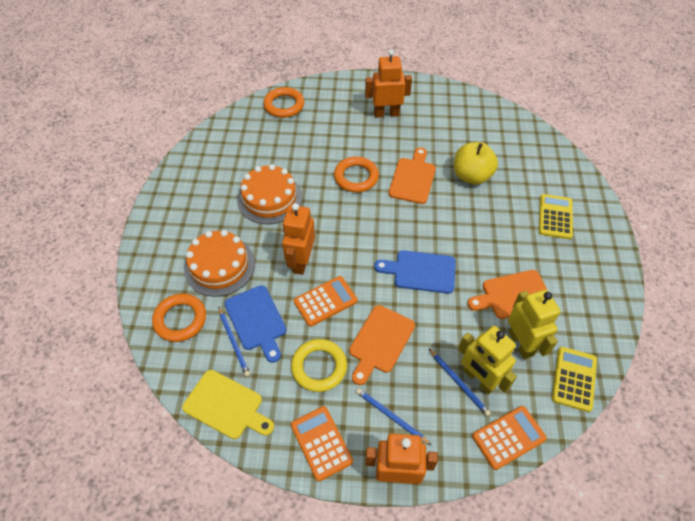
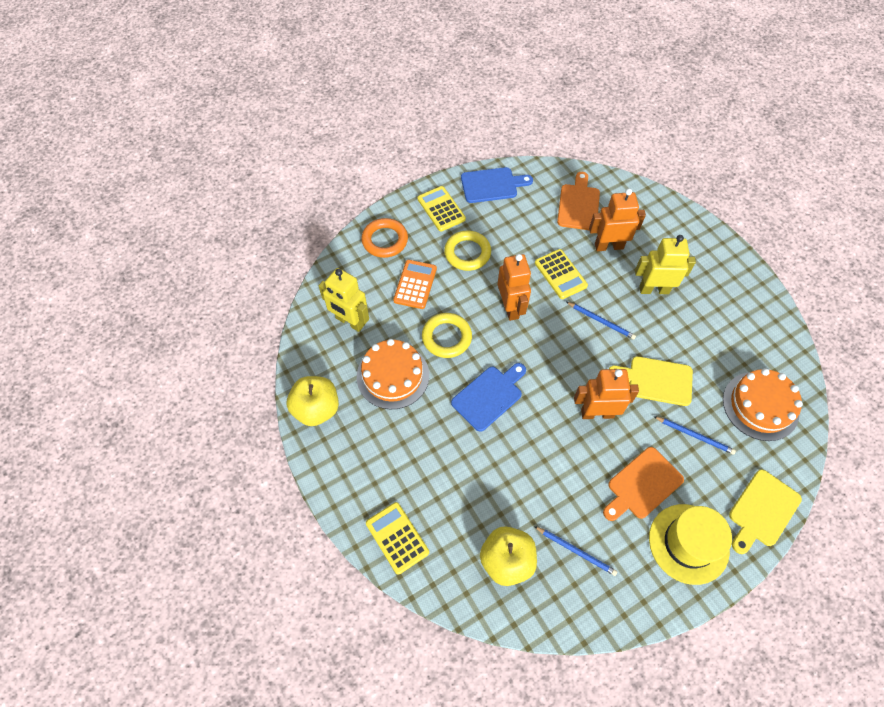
orange calculator: [291,406,353,481] [294,276,357,327] [472,406,547,470] = 3 -> [393,260,437,309] = 1
orange cutting board: [349,305,415,385] [388,147,436,204] [467,270,547,319] = 3 -> [557,172,600,230] [603,447,684,521] = 2
orange ring: [152,294,206,342] [263,87,304,118] [334,157,379,193] = 3 -> [362,218,408,258] = 1
yellow apple: [454,142,498,185] = 1 -> [287,376,339,426] [480,526,537,586] = 2
yellow calculator: [539,194,573,239] [552,347,597,412] = 2 -> [366,502,429,575] [418,186,466,232] [535,249,588,299] = 3
yellow cutting board: [182,370,274,439] = 1 -> [609,356,693,406] [729,469,802,554] = 2
yellow hat: none = 0 -> [649,504,732,585] = 1
yellow ring: [291,339,347,392] = 1 -> [422,313,472,358] [444,231,491,271] = 2

